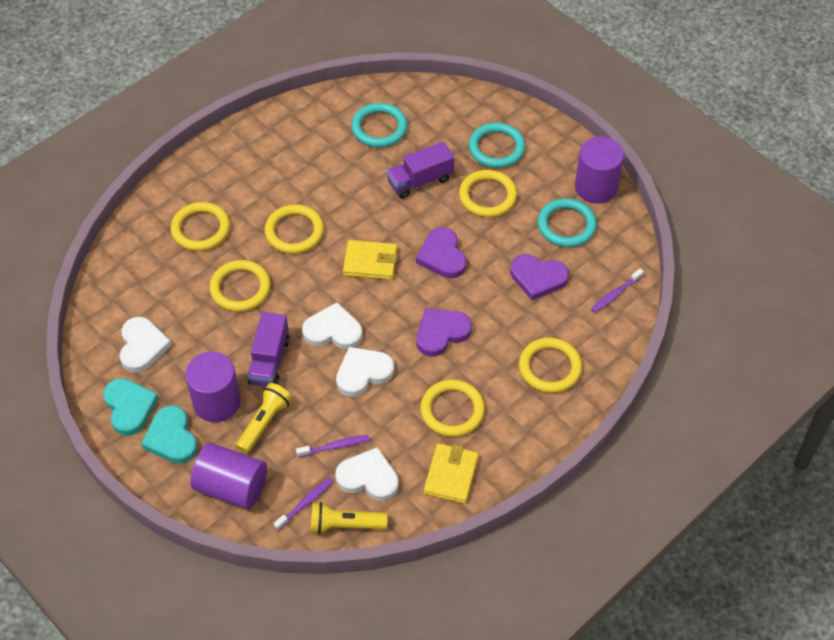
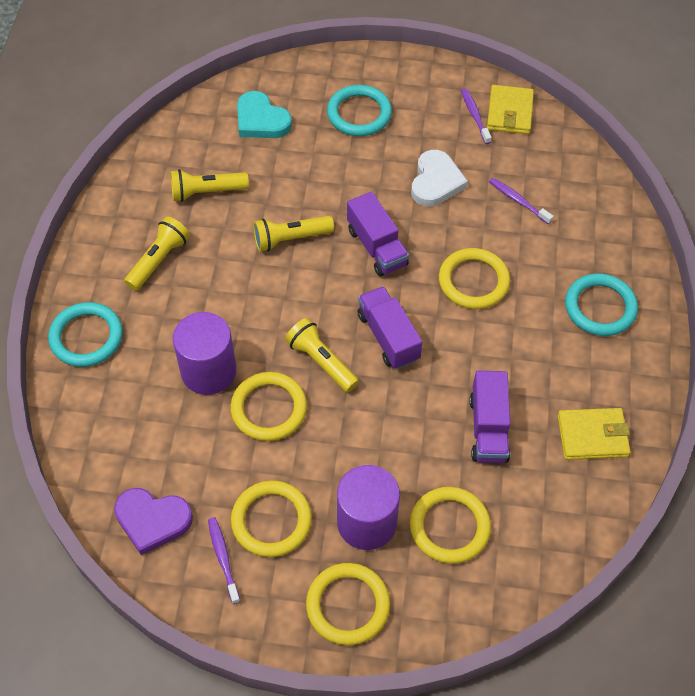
purple cylinder: [185,352,241,422] [190,443,267,509] [575,137,624,204] = 3 -> [173,312,236,395] [337,465,400,550] = 2
purple heart: [416,227,467,278] [417,308,472,356] [510,254,569,300] = 3 -> [114,488,193,555] = 1
purple truck: [248,312,289,387] [386,141,454,199] = 2 -> [347,192,409,277] [358,286,422,369] [469,371,510,463] = 3
turquoise heart: [103,378,159,436] [141,405,197,464] = 2 -> [237,91,292,138] = 1
white heart: [120,317,172,373] [302,302,363,350] [335,447,399,501] [336,347,394,397] = 4 -> [411,150,468,207] = 1
yellow flashlight: [236,383,292,453] [311,502,388,534] = 2 -> [124,216,190,291] [171,169,249,202] [253,216,334,252] [285,318,359,393] = 4
yellow ring: [171,202,230,251] [209,260,271,312] [265,204,324,254] [420,379,485,437] [459,170,517,217] [519,338,582,393] = 6 -> [230,372,307,441] [231,481,312,557] [306,563,390,645] [410,487,491,564] [439,248,510,309] = 5

